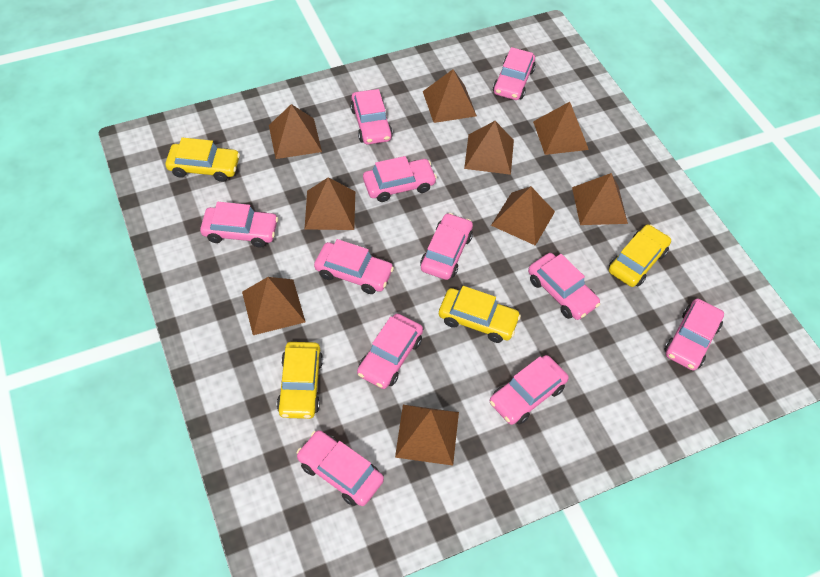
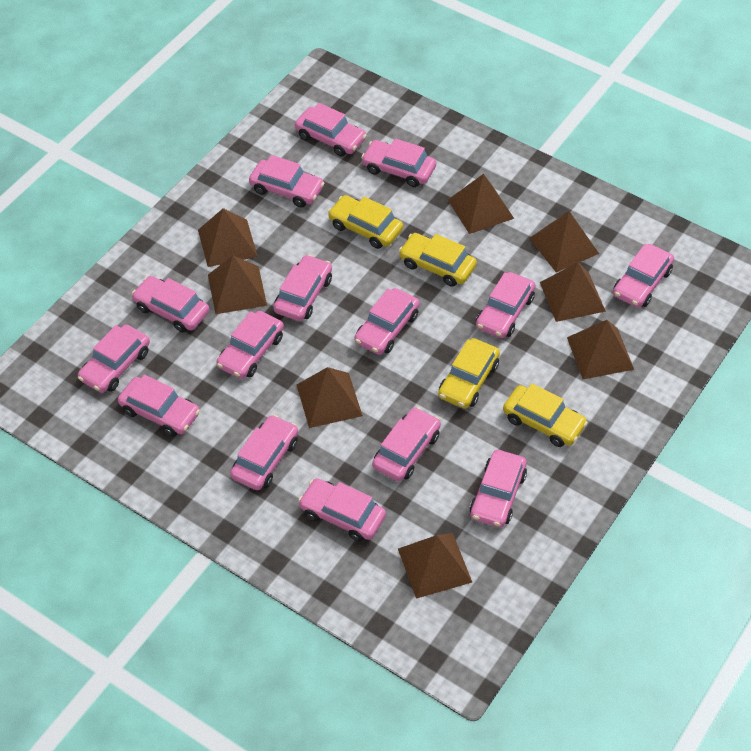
brown pyramid: [242,277,306,335] [269,104,322,159] [305,177,355,230] [395,405,459,466] [423,69,477,123] [464,121,514,175] [491,186,555,246] [533,102,589,155] [572,173,628,225] = 9 -> [198,208,258,267] [208,256,267,314] [297,367,363,428] [398,533,472,599] [448,174,514,234] [529,211,599,272] [540,262,606,322] [567,320,634,379] = 8
pink car: [200,202,278,248] [296,430,384,506] [314,239,394,294] [350,89,393,144] [357,314,423,389] [363,156,437,202] [420,213,473,280] [490,355,569,425] [493,47,535,100] [528,253,600,320] [665,299,724,370] = 11 -> [78,325,150,393] [118,375,200,437] [132,276,209,332] [217,311,284,379] [230,415,298,490] [249,155,324,208] [273,255,332,321] [295,103,367,157] [298,478,386,542] [354,288,420,355] [361,139,436,187] [372,407,441,481] [470,450,527,528] [476,272,535,338] [613,244,674,308] = 15

